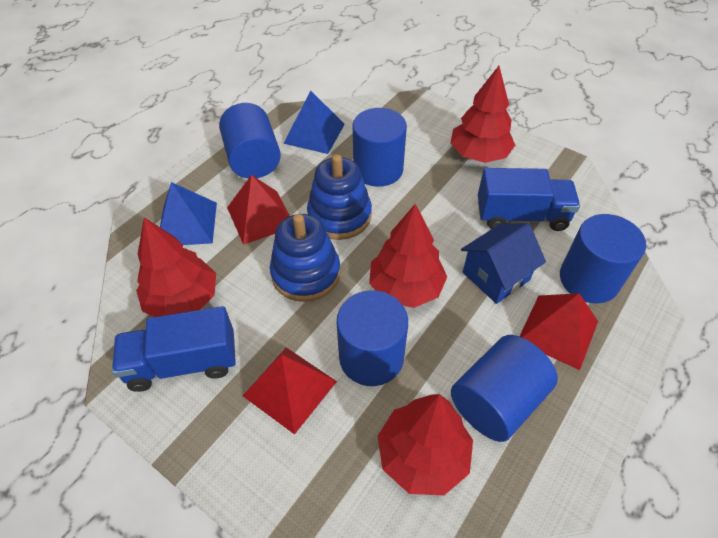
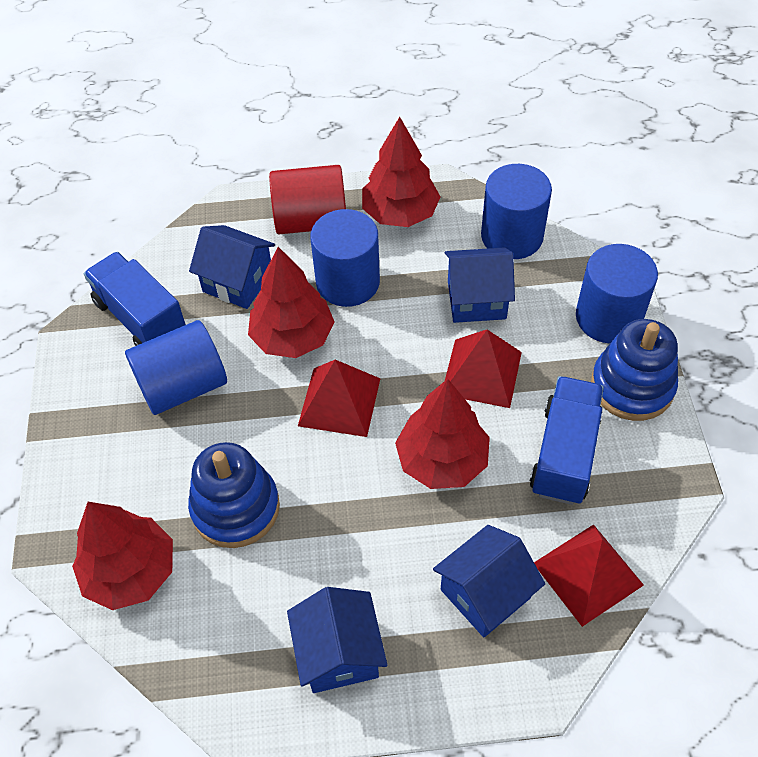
blue cylinder: [219,103,281,178] [337,290,408,386] [353,108,407,187] [451,335,558,442] [560,214,646,303] = 5 -> [125,320,227,415] [310,209,380,307] [481,164,552,259] [576,244,658,344] = 4
blue house: [461,223,546,304] = 1 -> [189,225,275,309] [287,587,388,693] [433,525,545,637] [445,247,515,323] = 4
blue pyramid: [160,182,217,245] [283,91,345,154] = 2 -> none = 0
red cylinder: none = 0 -> [269,165,346,234] = 1

